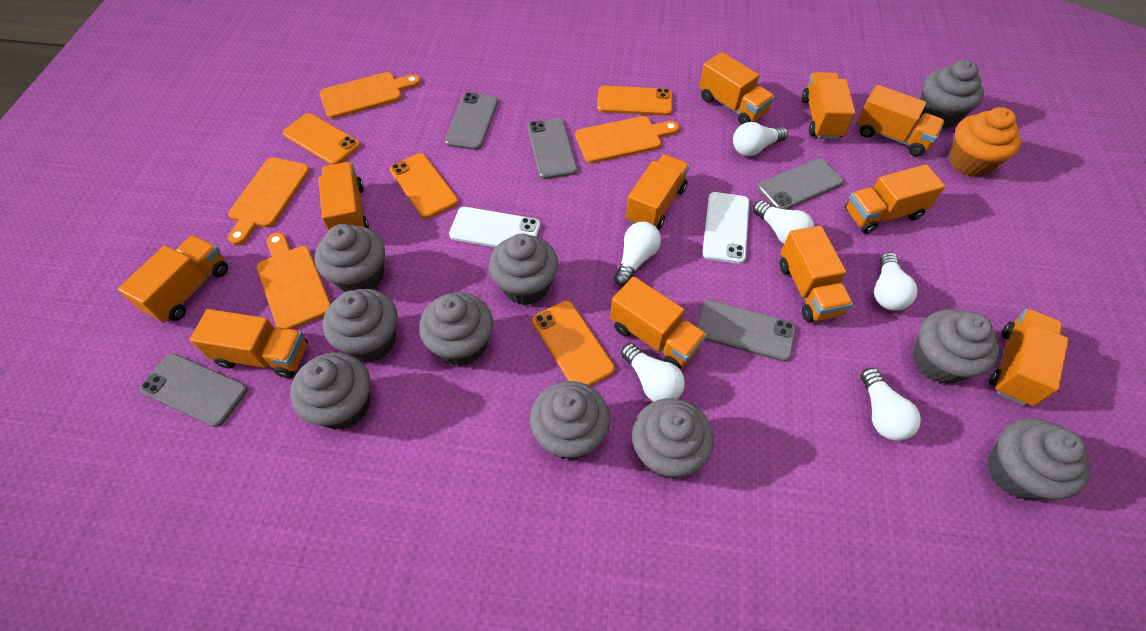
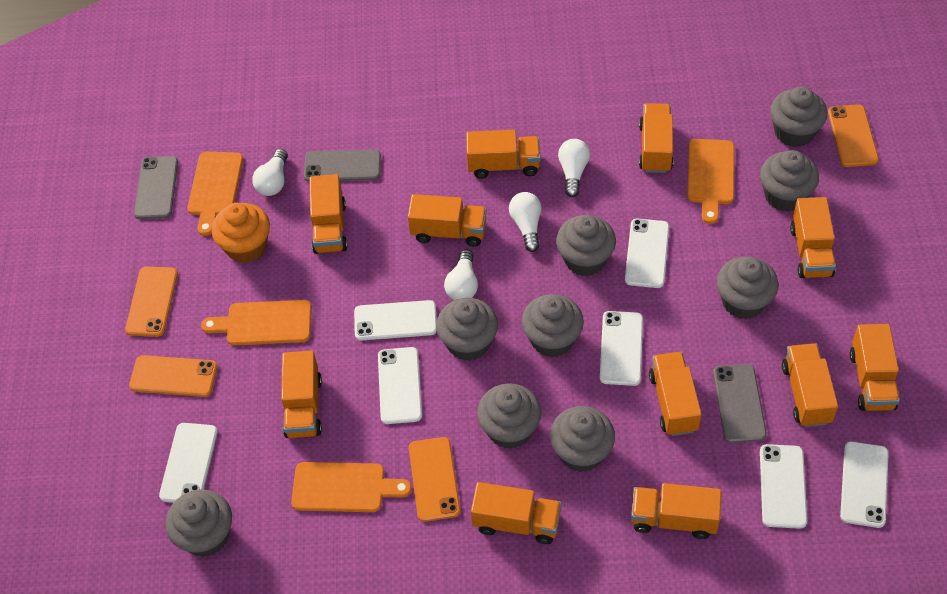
grey cupcake: [290,352,370,430] [315,224,385,292] [323,289,398,362] [419,292,493,366] [489,234,558,305] [530,381,610,460] [632,398,714,478] [913,309,1000,384] [920,60,984,129] [987,418,1090,500] = 10 -> [165,489,232,557] [436,298,498,361] [477,383,542,449] [522,294,584,358] [550,406,615,472] [556,215,616,276] [717,257,778,319] [760,150,819,212] [770,86,828,147] = 9
grey phone: [140,353,248,427] [445,92,498,150] [527,118,577,179] [696,300,796,362] [758,158,844,210] = 5 -> [134,156,178,219] [304,149,381,182] [713,364,767,443] = 3
white light bulb: [614,222,661,286] [621,343,685,402] [733,122,788,156] [753,200,814,244] [861,368,921,441] [874,252,917,311] = 6 -> [252,149,288,196] [444,249,478,300] [509,192,541,252] [558,139,590,197] = 4
white phone: [449,207,540,247] [702,192,749,264] = 2 -> [159,423,217,503] [354,300,437,341] [378,347,422,424] [600,311,643,386] [625,219,669,288] [760,444,807,529] [840,441,889,528] = 7

